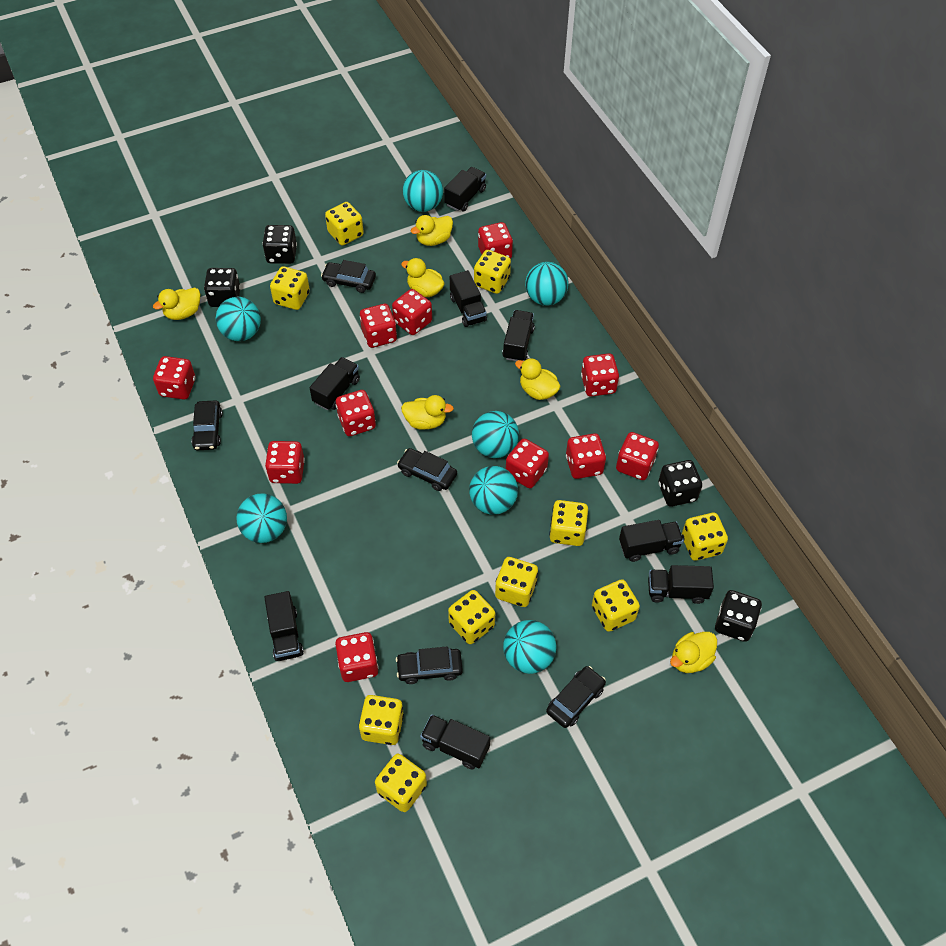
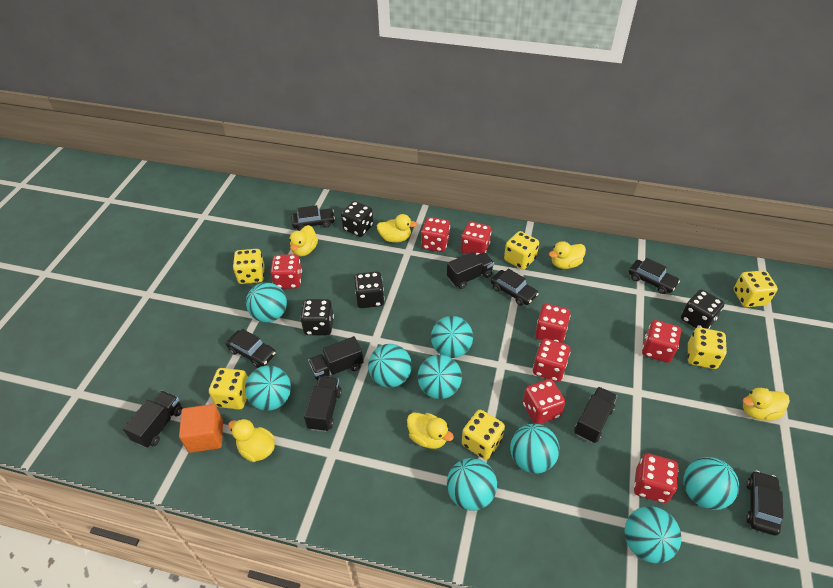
black truck: [264,591,304,661] [310,357,360,410] [420,714,490,769] [444,167,486,211] [450,270,487,327] [502,310,535,361] [619,520,684,562] [648,565,714,604] = 8 -> [123,391,183,448] [304,376,342,432] [308,336,363,380] [447,252,494,289] [574,387,617,443] = 5
orange cube: none = 0 -> [179,404,223,453] = 1
red dice: [153,356,196,400] [265,441,305,484] [335,632,379,682] [336,390,376,436] [360,304,397,348] [392,289,432,335] [478,222,513,259] [506,438,549,488] [566,433,606,479] [581,353,619,396] [616,432,659,480] = 11 -> [270,254,302,289] [421,217,450,252] [461,222,491,255] [522,379,565,424] [533,338,571,382] [535,304,570,343] [634,453,679,503] [642,320,681,363] = 8
turquoise ball: [215,297,261,341] [236,493,287,543] [403,170,443,212] [469,466,518,515] [472,411,519,458] [503,620,556,674] [525,262,569,306] = 7 -> [245,365,291,411] [246,283,287,322] [368,344,412,388] [417,355,462,399] [431,316,473,358] [447,458,497,511] [510,424,559,474] [624,506,681,563] [683,457,739,510] = 9
yellow dice: [270,266,310,310] [325,202,364,246] [359,695,404,745] [375,754,427,812] [448,590,495,644] [474,250,511,294] [495,557,538,607] [549,500,588,546] [592,579,640,632] [682,513,728,561] = 10 -> [209,368,248,410] [233,249,265,284] [462,410,505,460] [504,231,539,270] [688,327,727,369] [734,270,778,307] = 6

